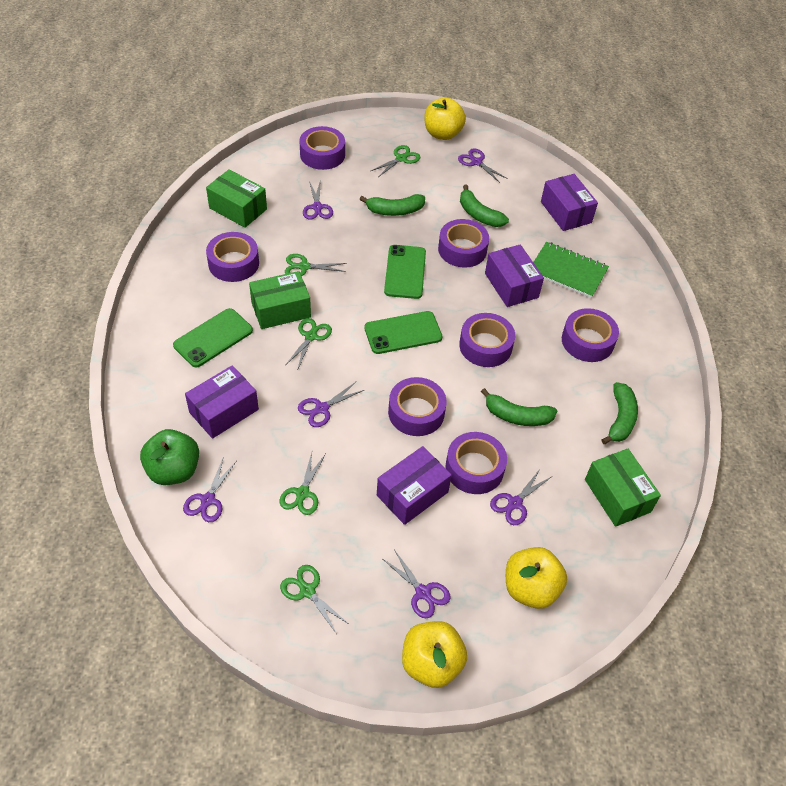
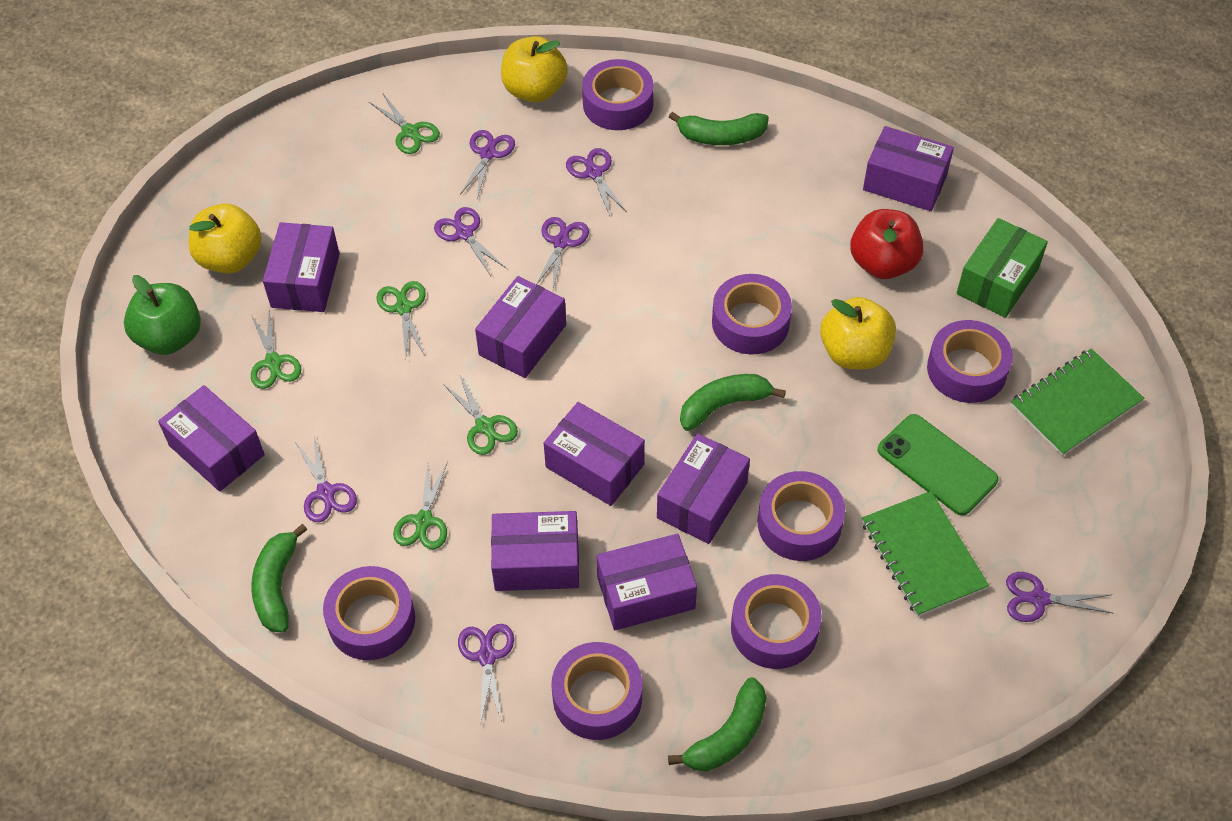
green box: [206,169,267,228] [249,271,311,329] [585,449,661,527] = 3 -> [957,218,1048,318] = 1
green notebook: [533,242,609,298] = 1 -> [862,491,989,617] [1011,348,1144,456] = 2
green phone: [173,308,253,367] [364,311,442,354] [384,245,426,299] = 3 -> [877,414,999,516] = 1
purple box: [185,365,259,439] [377,446,452,525] [485,245,544,307] [541,174,598,231] = 4 -> [158,385,265,492] [263,222,340,312] [475,276,566,378] [491,511,579,591] [544,402,645,506] [597,534,697,630] [657,433,750,544] [863,126,954,211] = 8
purple scissors: [183,459,236,522] [298,382,364,427] [303,179,333,219] [383,550,451,618] [458,148,508,183] [490,468,551,525] = 6 -> [295,436,357,522] [434,207,507,276] [458,624,514,726] [460,130,515,199] [536,217,589,289] [566,148,627,216] [1006,572,1114,622] = 7
red apple: none = 0 -> [850,209,924,279] = 1

